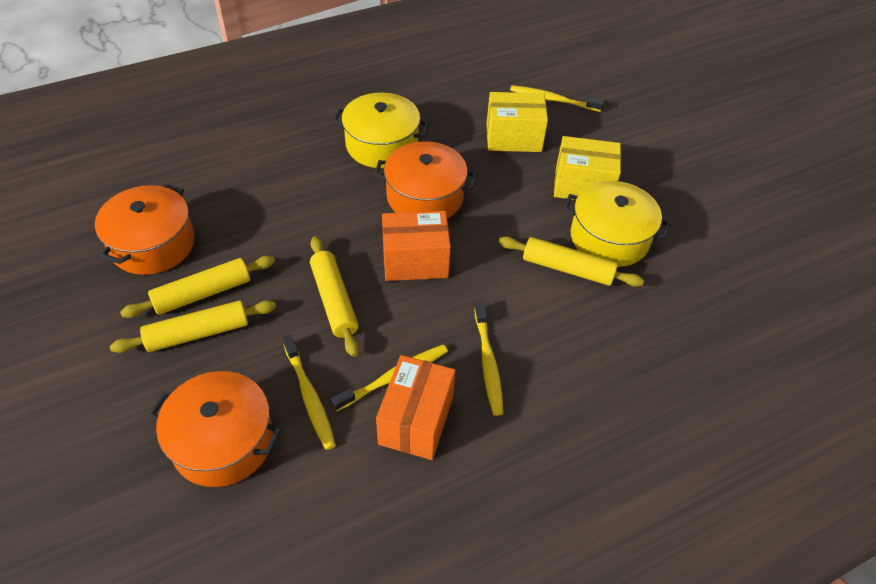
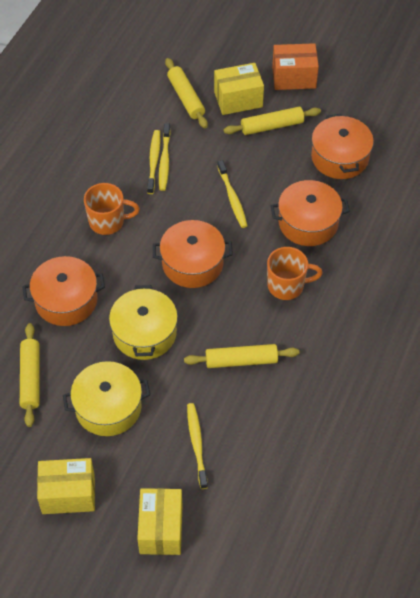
orange box: [376,355,456,460] [382,211,451,281] = 2 -> [272,43,319,90] = 1
orange mug: none = 0 -> [84,183,140,235] [267,247,323,300] = 2
orange pot: [95,184,195,275] [149,371,282,487] [374,141,477,218] = 3 -> [22,256,105,326] [153,220,233,288] [271,180,350,246] [311,114,374,179] = 4
yellow box: [486,92,548,152] [554,136,621,200] = 2 -> [37,458,95,514] [137,488,182,555] [214,63,264,115] = 3

